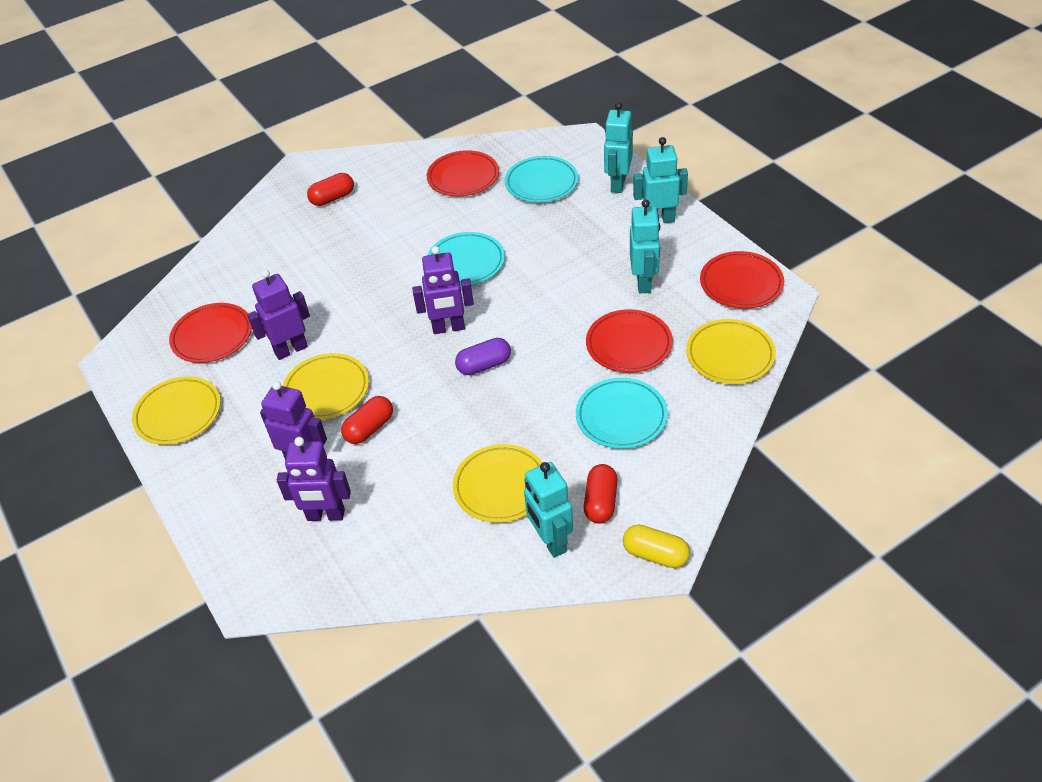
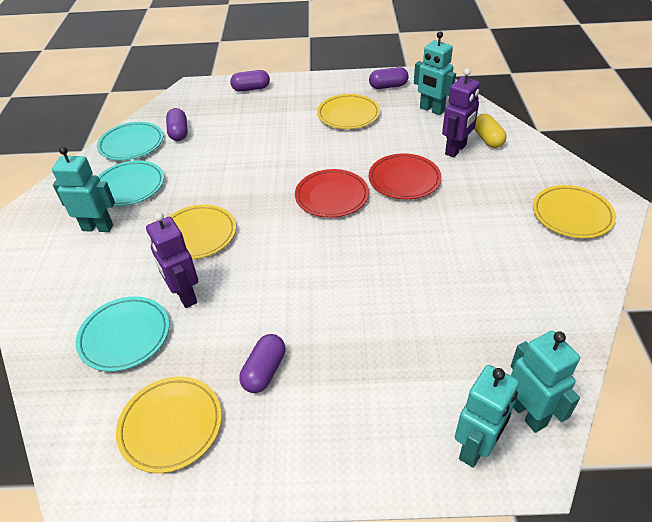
purple capsule: [455,338,511,375] = 1 -> [166,108,188,141] [230,70,270,92] [239,334,286,393] [369,67,409,89] = 4
purple robot: [247,270,310,360] [260,381,327,460] [277,437,351,521] [412,246,474,334] = 4 -> [146,212,198,308] [442,68,480,158] = 2
red capsule: [307,173,354,206] [341,396,393,444] [584,464,618,523] = 3 -> none = 0
red plate: [169,303,252,363] [427,150,499,196] [586,309,673,373] [700,251,784,309] = 4 -> [295,169,369,218] [369,153,442,199] = 2

